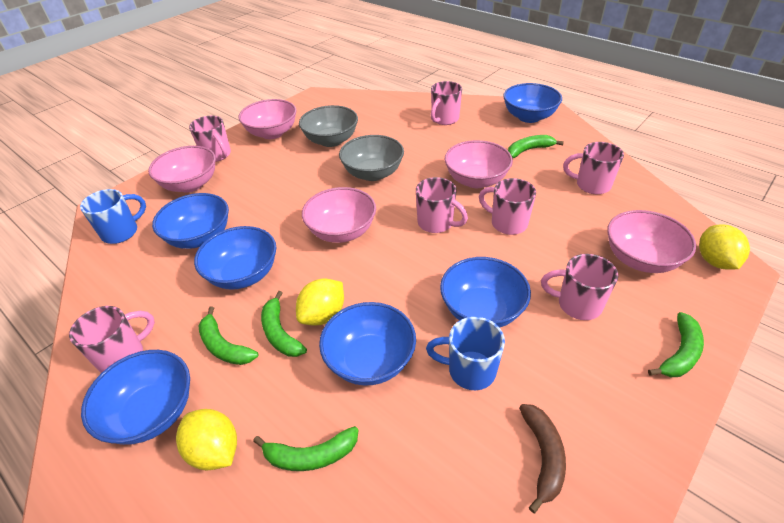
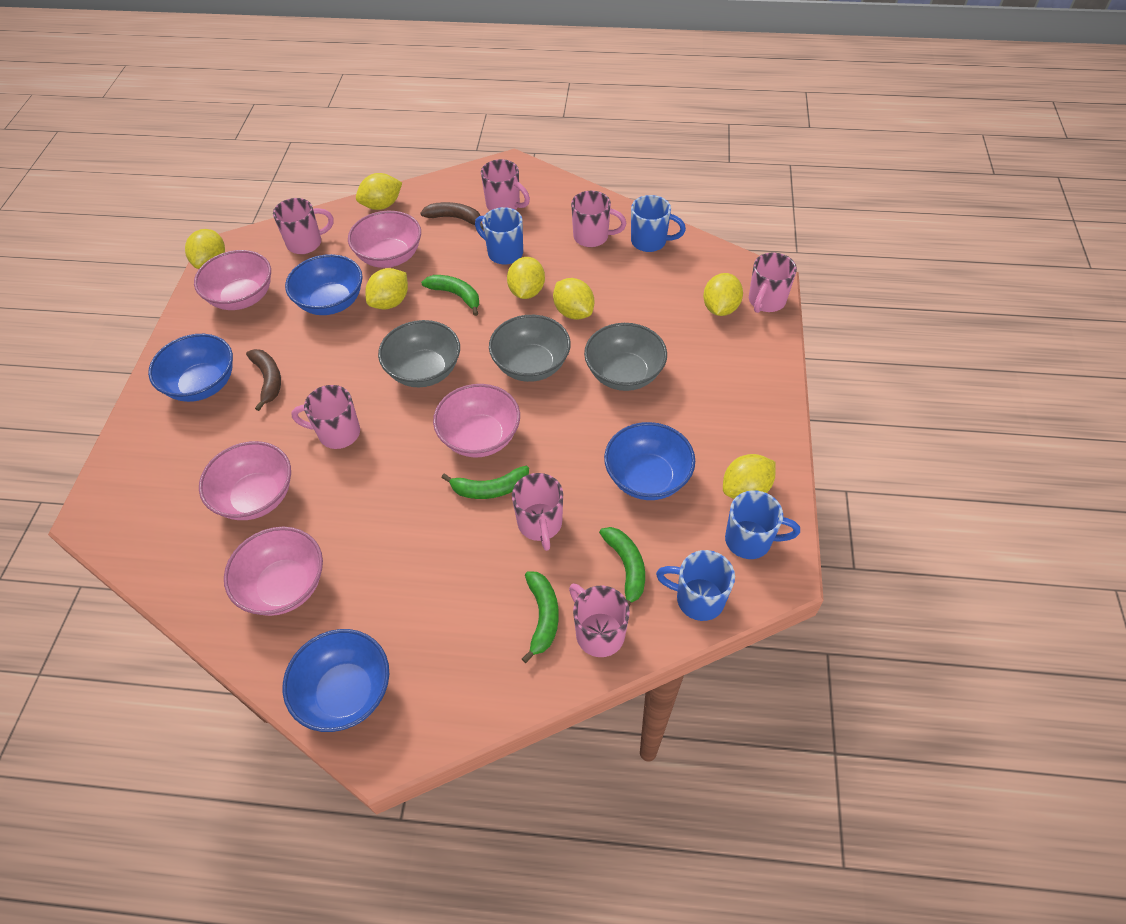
blue bowl: [81,350,190,445] [152,193,229,249] [194,226,277,290] [319,302,416,386] [440,257,531,327] [503,83,562,123] = 6 -> [148,334,233,402] [283,629,389,732] [285,254,362,315] [604,422,695,500] = 4
blue mug: [80,189,146,244] [426,317,505,390] = 2 -> [475,207,523,265] [631,195,686,252] [656,550,735,621] [725,490,800,559] = 4
brown banana: [519,404,566,513] = 1 -> [246,349,281,411] [420,202,483,230] = 2
green banana: [198,306,258,365] [253,426,358,471] [261,291,307,357] [508,135,564,158] [648,312,704,377] = 5 -> [421,275,479,316] [441,466,529,499] [522,571,559,663] [599,527,645,606] = 4
grey bowl: [299,105,358,147] [339,135,404,181] = 2 -> [378,320,460,387] [489,315,571,382] [584,323,667,391] = 3
yellow lemon: [176,409,237,470] [296,278,344,326] [699,224,750,270] = 3 -> [185,229,225,269] [356,173,402,210] [365,268,408,309] [507,257,545,299] [553,278,594,320] [703,273,743,316] [723,454,776,499] = 7

